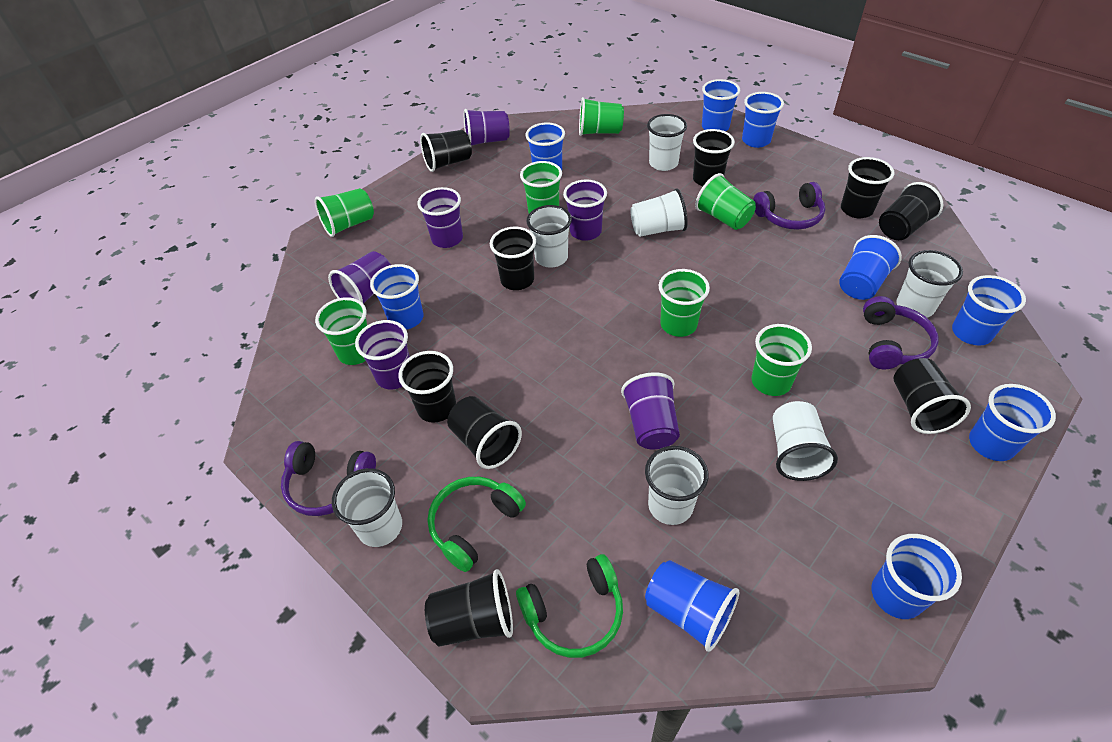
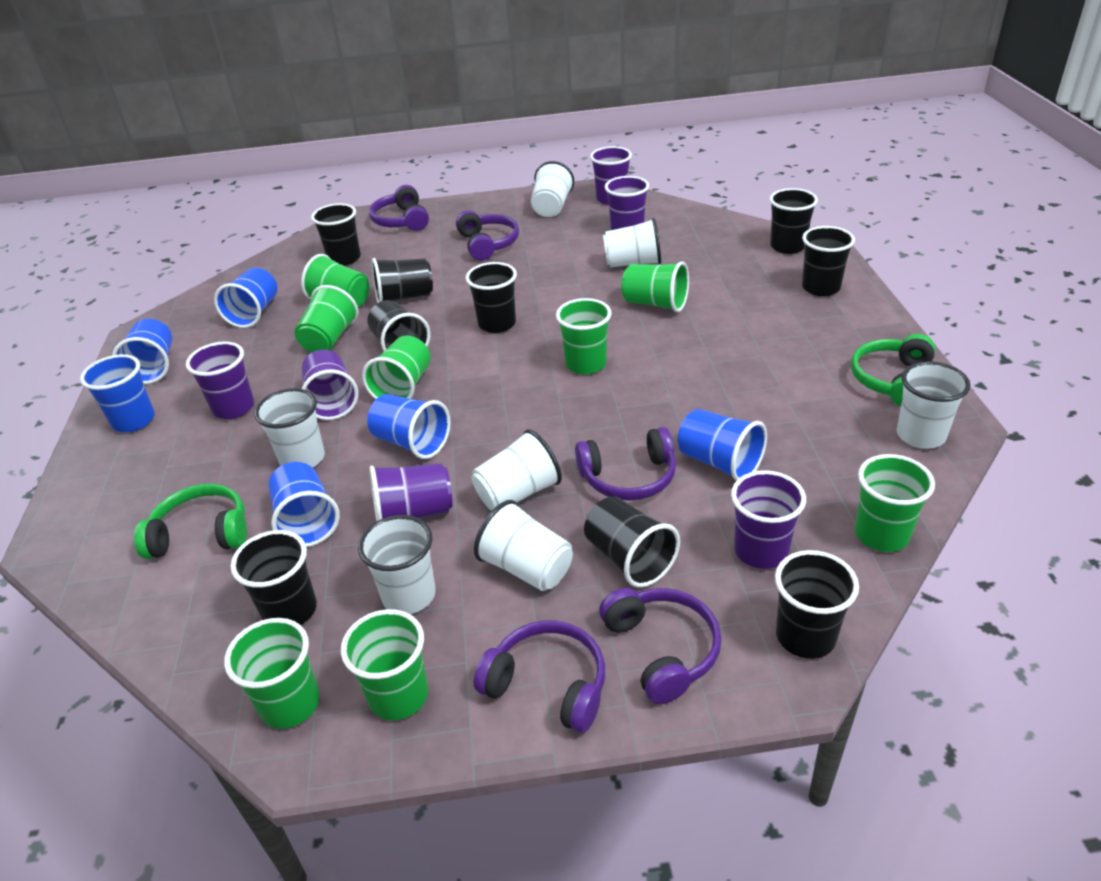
blue cup: [370,264,423,330] [526,122,565,170] [645,560,739,652] [702,79,740,131] [742,92,784,148] [839,235,902,300] [871,534,962,619] [952,275,1026,346] [969,384,1056,461] = 9 -> [80,354,155,432] [112,319,172,384] [214,268,277,328] [268,462,340,547] [367,394,451,459] [678,409,767,481] = 6
green cup: [315,188,374,237] [315,297,367,365] [520,161,562,213] [579,97,624,136] [659,269,710,337] [695,173,756,230] [751,324,812,396] = 7 -> [224,618,320,729] [295,285,358,352] [301,254,369,308] [341,609,428,720] [362,335,431,399] [556,298,611,375] [622,261,689,312] [855,454,935,552] = 8
purple headphones: [281,441,376,516] [754,182,825,230] [863,296,939,369] = 3 -> [369,185,429,231] [456,210,519,261] [474,621,605,733] [575,427,676,500] [599,588,722,704] = 5

